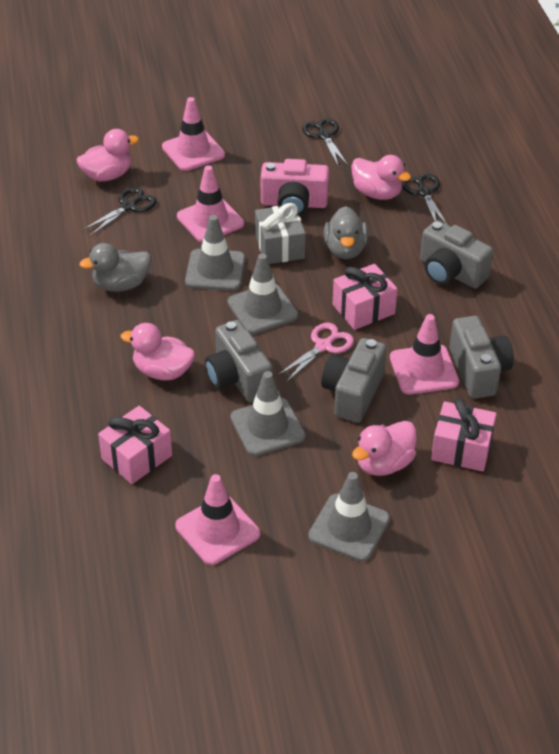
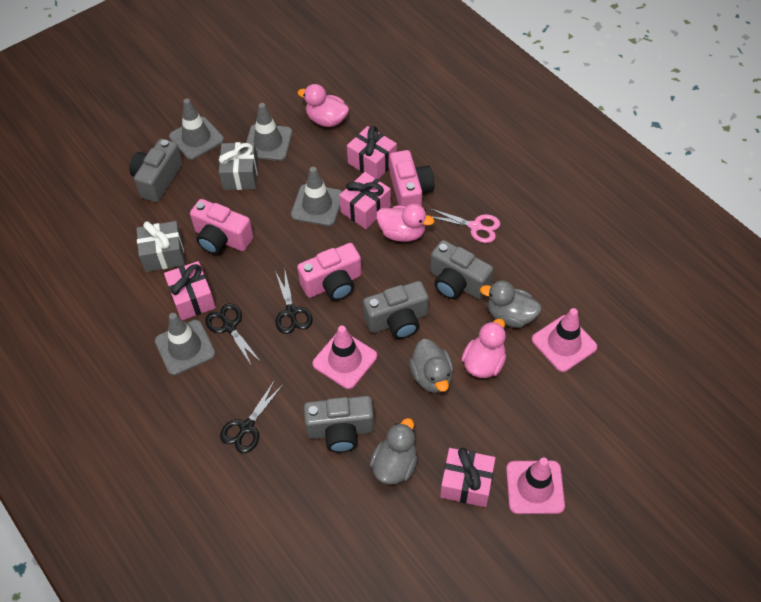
grey duck: [80,243,151,292] [324,206,368,259] = 2 -> [370,418,417,485] [409,339,453,393] [480,281,542,328] = 3
grey gift: [255,203,306,264] = 1 -> [136,221,185,272] [219,142,258,190] = 2
pink camera: [261,159,329,216] = 1 -> [190,199,254,254] [297,243,362,301] [390,150,434,206] = 3
pink duck: [77,129,139,181] [121,323,195,380] [351,155,411,200] [352,421,417,476] = 4 -> [297,84,349,127] [376,204,434,242] [461,319,506,378] = 3
pink gift: [98,406,172,484] [333,264,397,330] [431,398,497,472] = 3 -> [164,261,216,320] [339,172,391,229] [347,126,397,179] [440,448,495,507] = 4
pink traffic cone: [162,97,225,171] [175,474,260,565] [177,165,244,243] [390,314,459,394] = 4 -> [313,326,377,389] [506,458,565,514] [532,308,597,372] = 3

